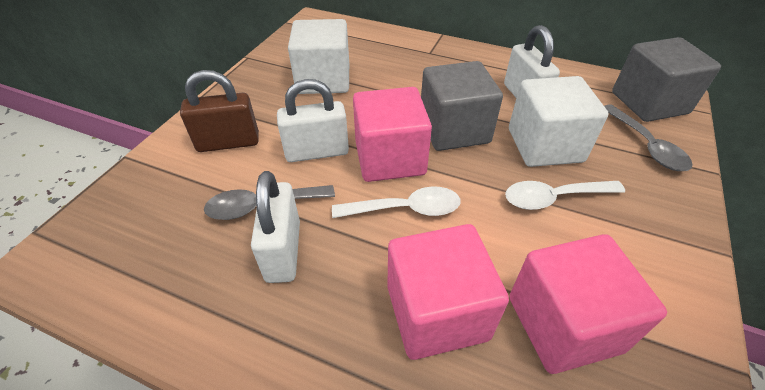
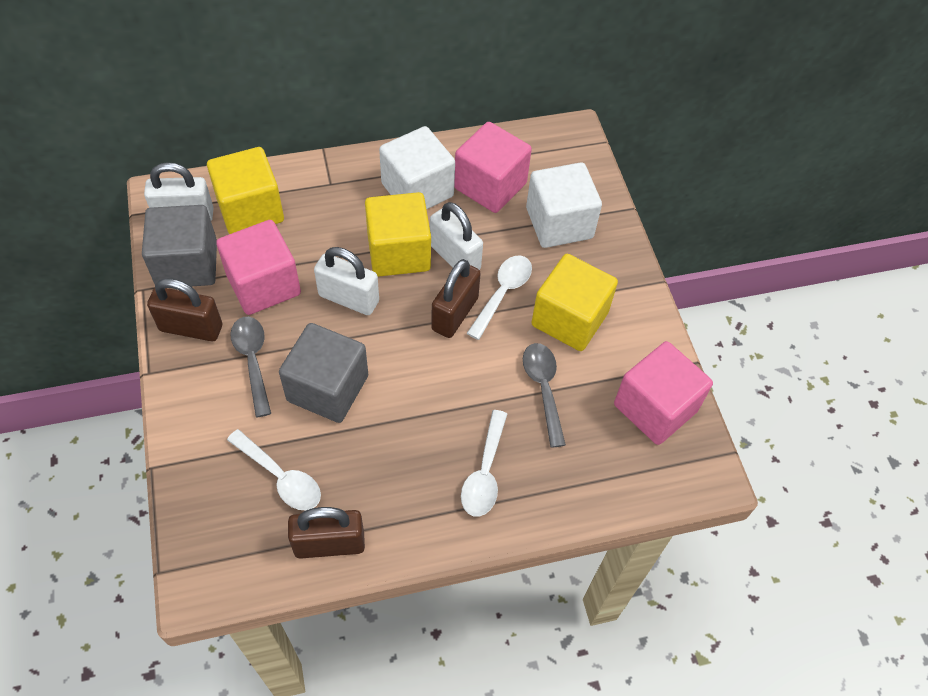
brown padlock: [180,70,259,152] = 1 -> [147,278,222,341] [288,507,365,559] [431,259,481,338] = 3
white spoon: [332,187,460,218] [505,181,625,210] = 2 -> [227,429,321,510] [461,410,507,517] [467,256,532,340] = 3
yellow cube: none = 0 -> [207,147,284,234] [365,192,431,277] [531,254,618,351] = 3

